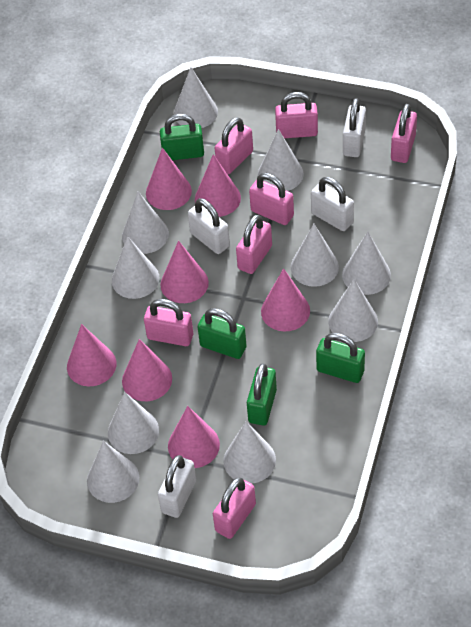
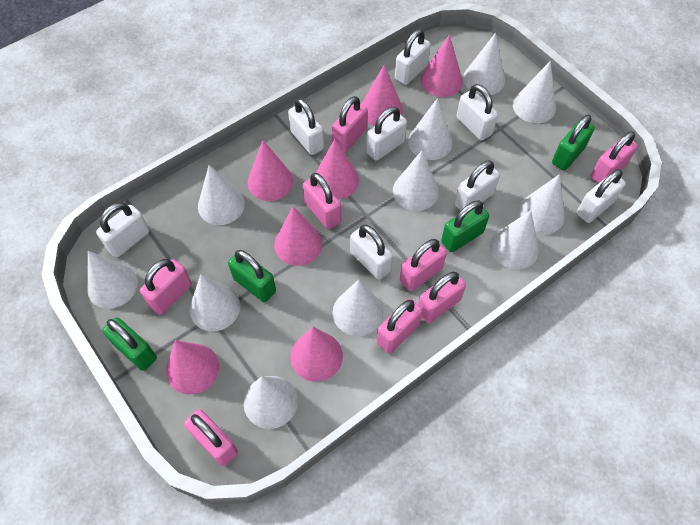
pink padlock: [144,299,193,346] [213,477,256,539] [215,117,253,174] [236,215,272,274] [249,173,294,225] [275,92,318,138] [391,104,417,163] = 7 -> [140,259,192,315] [184,409,238,466] [303,173,341,229] [332,96,368,153] [376,298,423,354] [400,239,447,291] [418,272,466,323] [591,131,638,184] = 8
white cone: [87,441,139,503] [108,392,159,454] [112,236,160,299] [122,192,169,254] [174,67,218,128] [223,421,276,484] [258,129,303,191] [291,224,339,287] [328,279,378,342] [342,232,391,295] = 10 -> [87,251,138,309] [189,274,240,331] [198,165,245,225] [244,376,298,429] [333,279,383,336] [393,150,439,211] [408,98,452,160] [463,33,505,95] [490,210,539,270] [513,61,556,123] [517,174,565,235] = 11
white padlock: [158,455,196,518] [188,198,230,254] [311,177,354,231] [343,98,366,157] = 4 -> [96,202,149,257] [288,98,324,155] [350,225,393,280] [366,107,407,161] [395,29,431,85] [454,160,500,211] [457,84,498,141] [577,169,626,223] = 8

